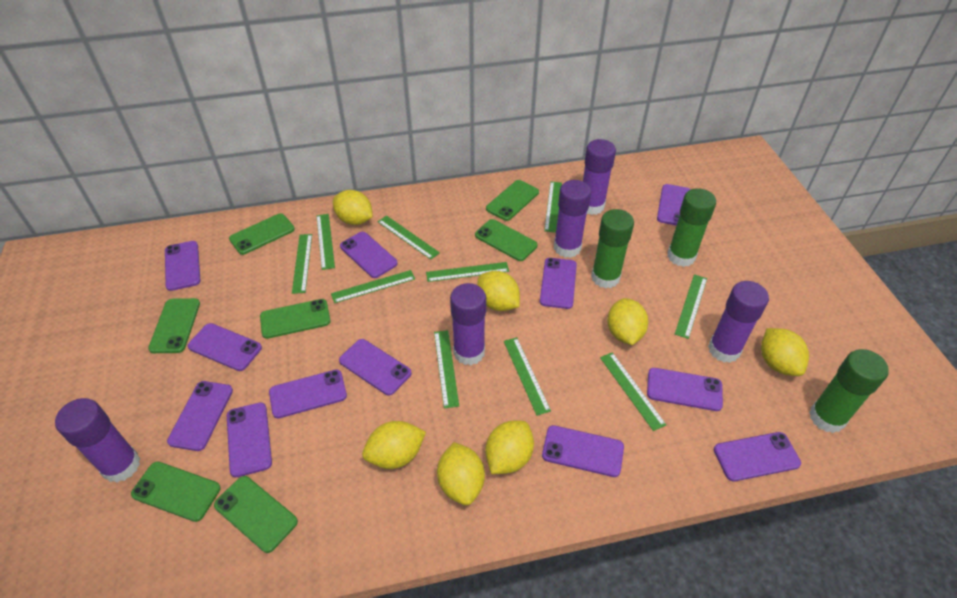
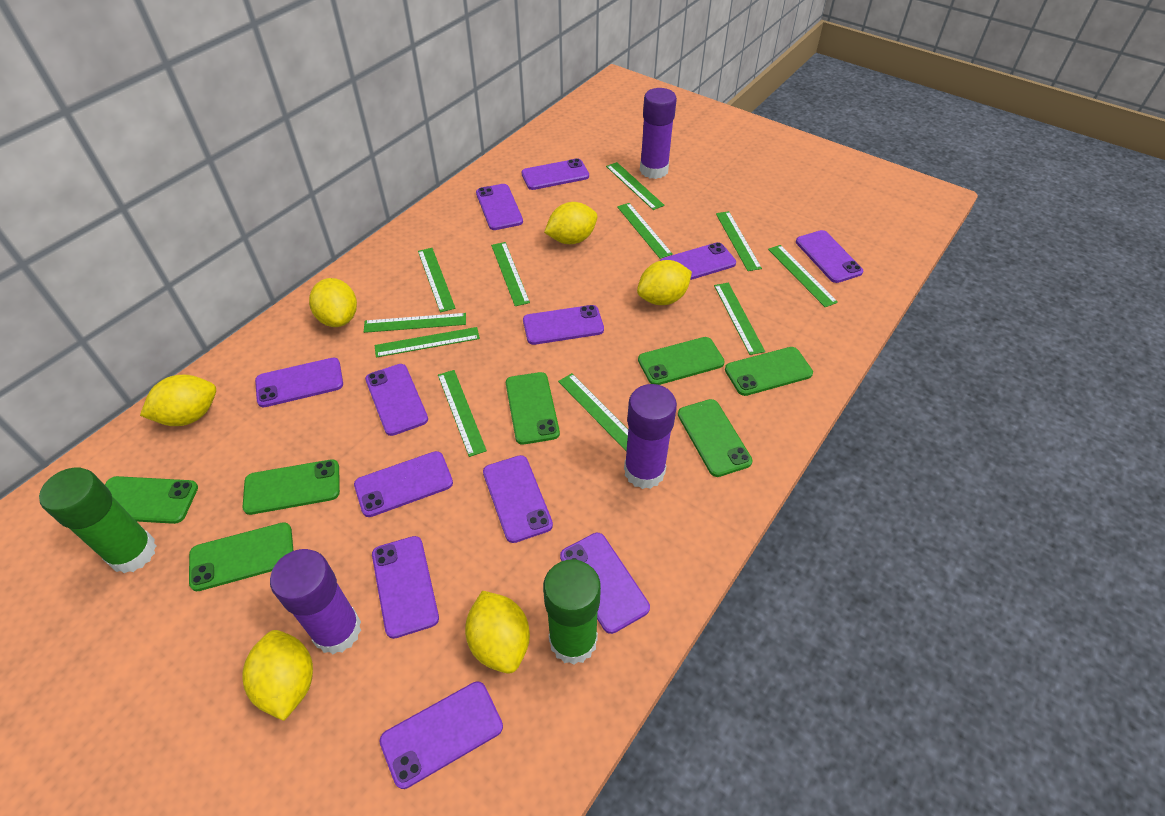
green glue stick: [591,209,634,289] [667,188,716,267] [809,349,889,433] = 3 -> [39,467,157,573] [543,559,601,665] = 2
green ruler: [292,234,312,294] [316,214,335,270] [331,270,415,303] [378,216,440,260] [426,262,509,282] [434,330,459,408] [504,337,551,416] [544,182,562,233] [600,352,666,431] [675,274,707,339] = 10 -> [364,313,466,333] [375,327,480,358] [418,248,456,312] [438,370,487,457] [491,242,530,306] [558,373,628,452] [606,162,665,210] [617,203,673,259] [714,283,765,355] [716,211,762,271] [768,245,838,307] = 11
purple glue stick: [55,398,140,483] [450,283,486,365] [554,180,591,258] [583,139,616,215] [708,281,769,363] = 5 -> [270,549,361,654] [624,384,677,489] [640,88,677,179] = 3
yellow lemon: [333,190,373,225] [362,421,426,469] [437,442,485,505] [477,271,520,311] [485,421,534,474] [607,298,648,345] [761,328,809,376] = 7 -> [140,375,216,426] [242,630,313,721] [309,278,357,327] [465,591,530,674] [544,202,598,244] [637,260,692,305] = 6

